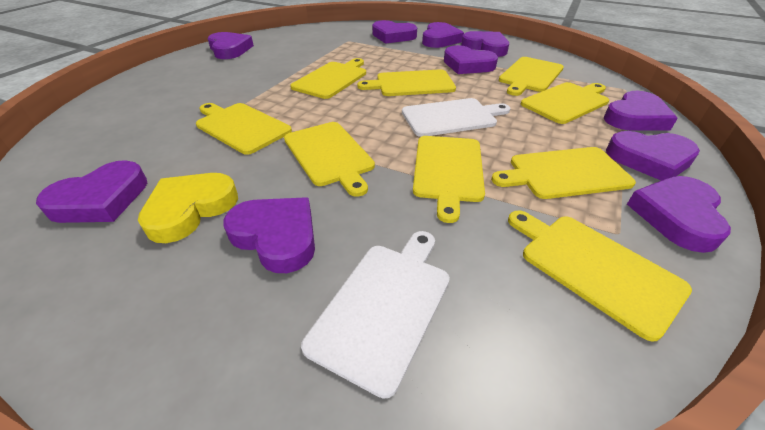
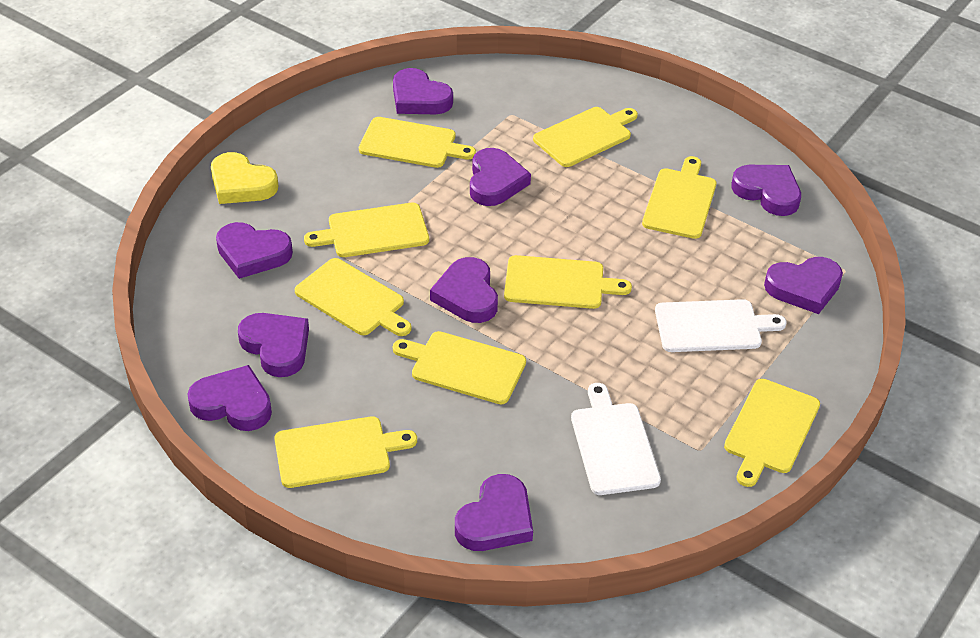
purple heart: [36,160,147,223] [208,32,254,59] [223,197,315,273] [372,20,417,44] [422,22,464,48] [444,45,498,74] [461,31,509,57] [604,91,678,131] [606,131,700,181] [627,176,731,253] = 10 -> [187,365,272,431] [216,222,293,279] [238,313,309,377] [393,68,453,114] [430,257,498,323] [455,474,533,551] [470,148,531,206] [731,165,801,216] [764,257,843,314] = 9

